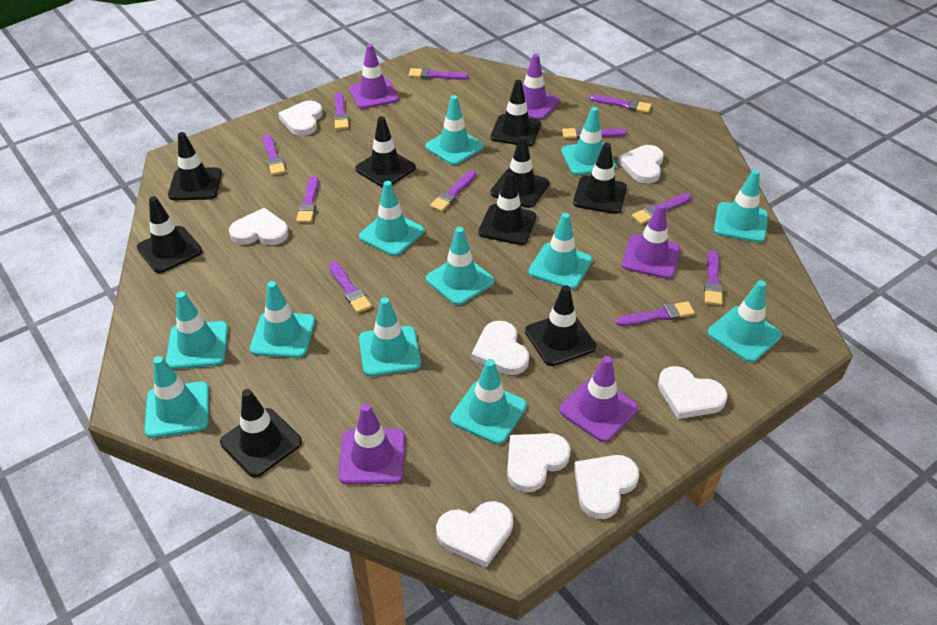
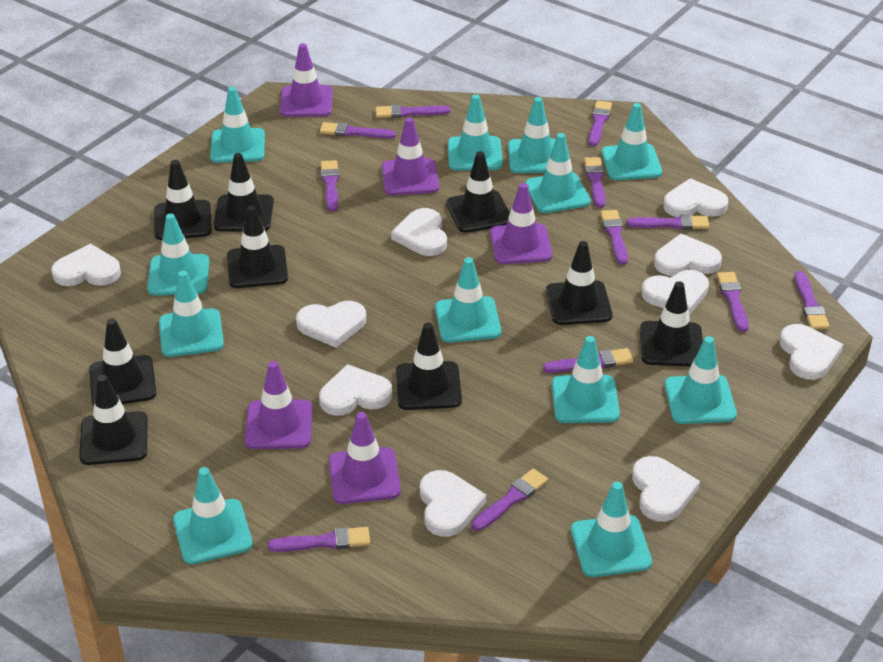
purple brush: [263,134,286,175] [296,176,319,223] [329,261,372,313] [334,92,349,130] [409,68,469,80] [430,171,476,212] [562,127,627,139] [589,94,652,113] [616,301,695,326] [632,193,691,224] [704,250,723,305] = 11 -> [267,527,370,552] [320,122,396,139] [321,160,339,211] [376,104,450,118] [472,468,548,531] [543,348,633,373] [584,157,606,208] [588,100,612,146] [600,210,628,265] [626,214,709,230] [717,272,748,332] [794,271,829,329] = 12
white heart: [229,208,289,245] [278,101,323,136] [436,501,513,568] [471,321,529,375] [507,433,571,493] [574,455,639,519] [618,145,664,183] [658,366,728,419] = 8 -> [51,244,121,286] [296,301,366,348] [319,364,392,416] [391,208,447,256] [420,470,486,537] [632,456,700,522] [641,270,709,315] [654,234,722,276] [663,178,728,217] [780,324,843,380] = 10

